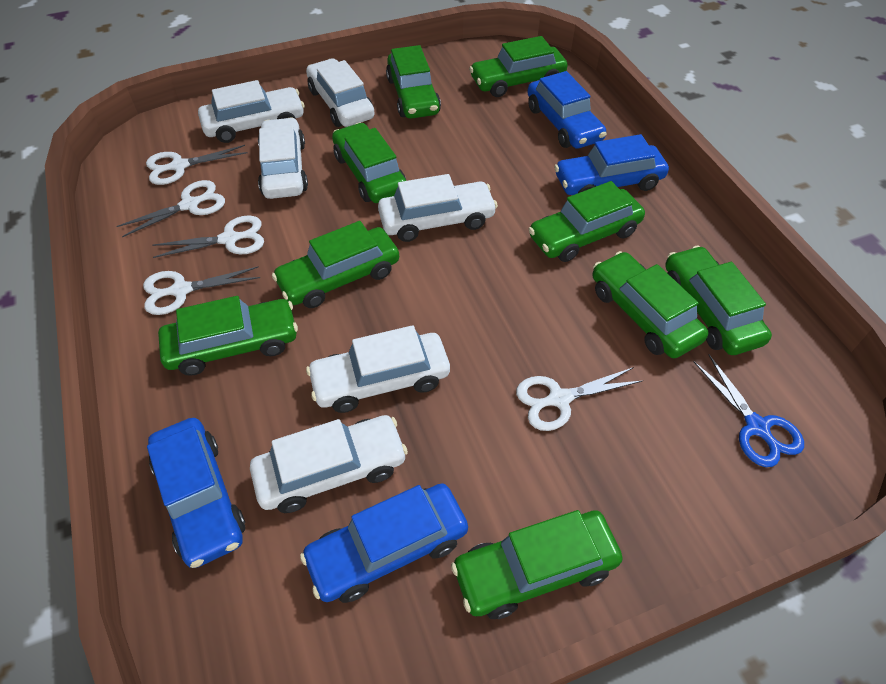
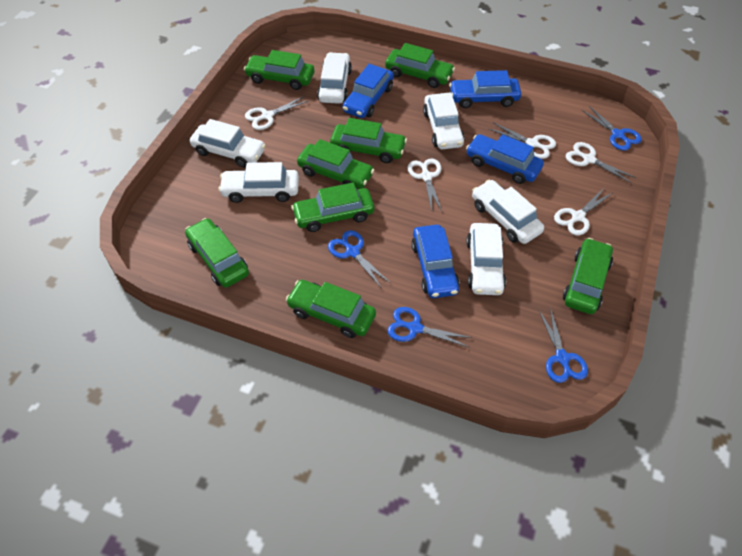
blue scissors: [694,355,804,467] = 1 -> [328,230,389,287] [387,307,472,347] [539,307,588,383] [582,106,642,151] = 4
green car: [158,296,298,376] [272,221,399,308] [332,122,406,203] [386,45,441,119] [451,510,623,619] [469,36,568,97] [528,181,645,262] [592,251,709,358] [665,246,772,355] = 9 -> [185,218,249,288] [244,50,314,90] [286,280,376,338] [291,183,374,232] [297,139,374,189] [330,118,407,163] [385,43,455,88] [563,238,613,314] = 8

